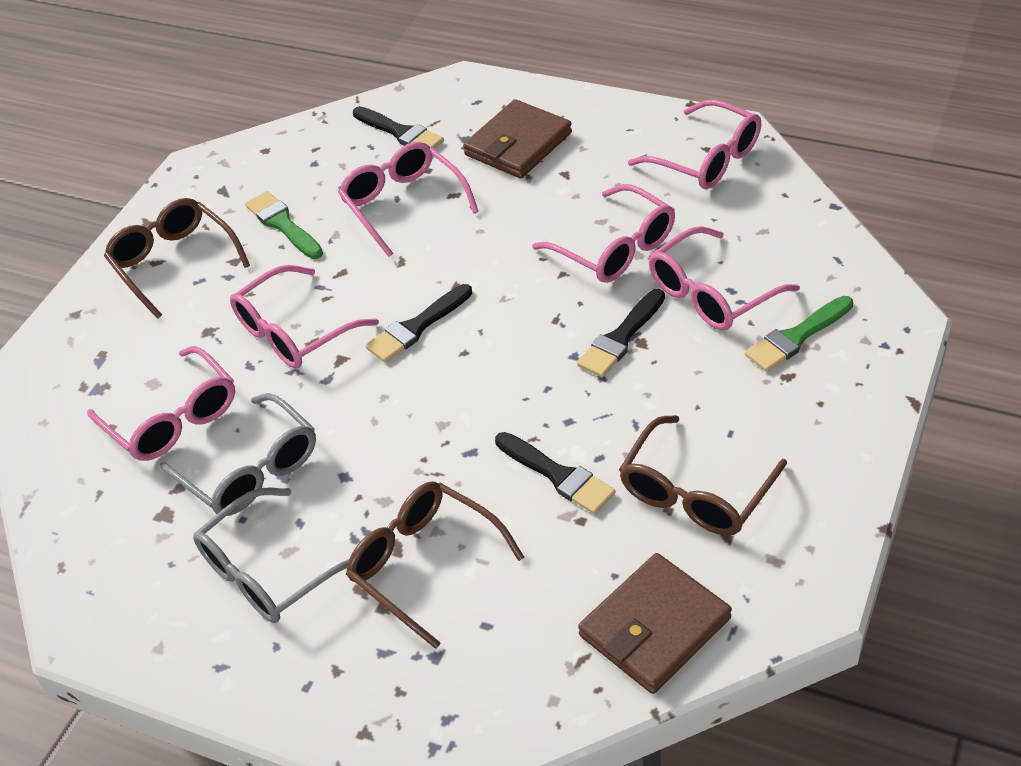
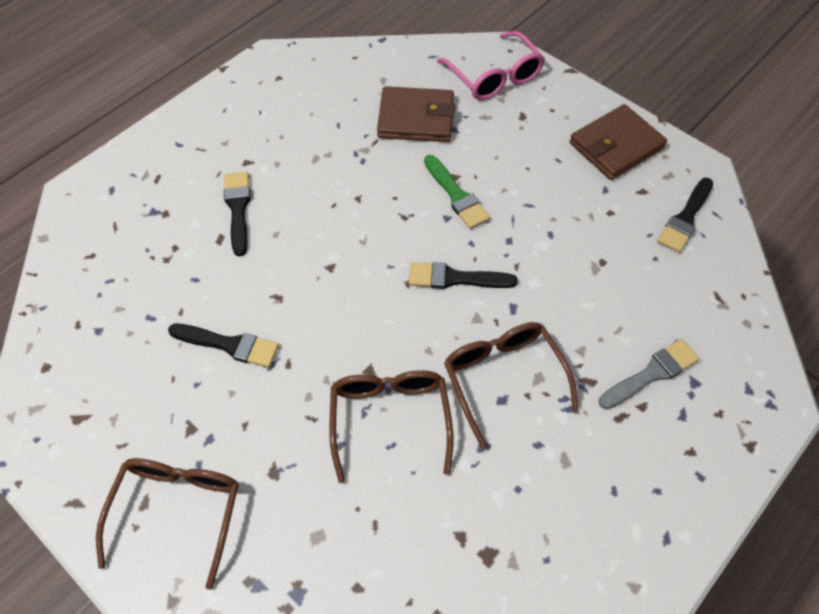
green brush: [245,191,323,259] [745,296,853,372] = 2 -> [424,155,490,229] = 1
grey brush: none = 0 -> [599,339,700,409] = 1
grey glasses: [160,393,316,516] [193,488,349,623] = 2 -> none = 0
pink glasses: [87,346,235,461] [230,265,379,369] [338,142,479,257] [532,184,675,283] [628,99,761,189] [649,226,800,330] = 6 -> [437,31,545,100] = 1

